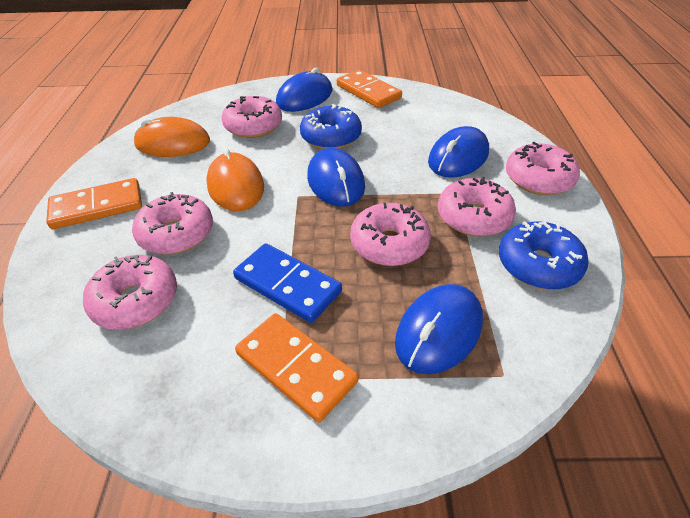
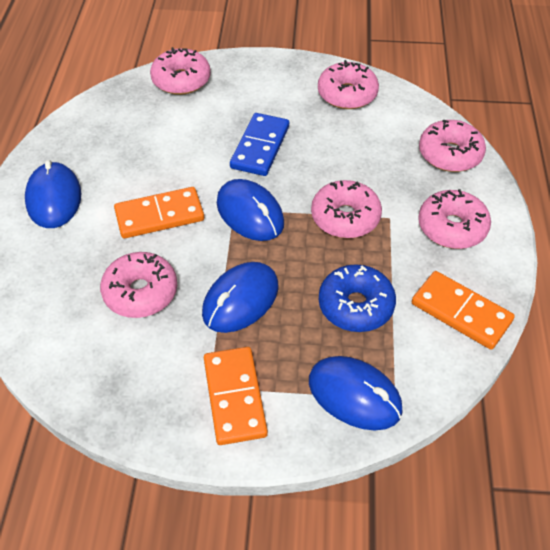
blue donut: [300,104,362,149] [499,221,589,290] = 2 -> [319,264,396,332] = 1
orange mouse: [134,117,210,157] [206,148,264,211] = 2 -> none = 0

